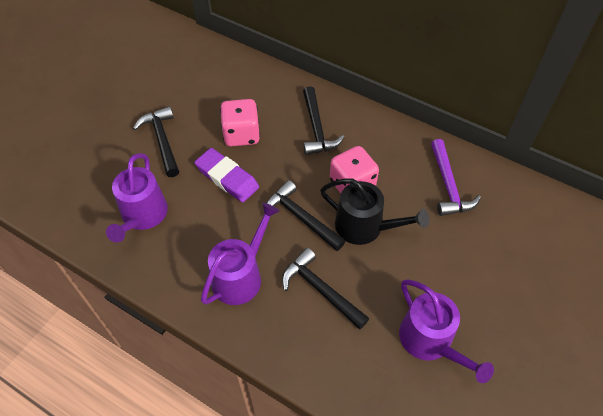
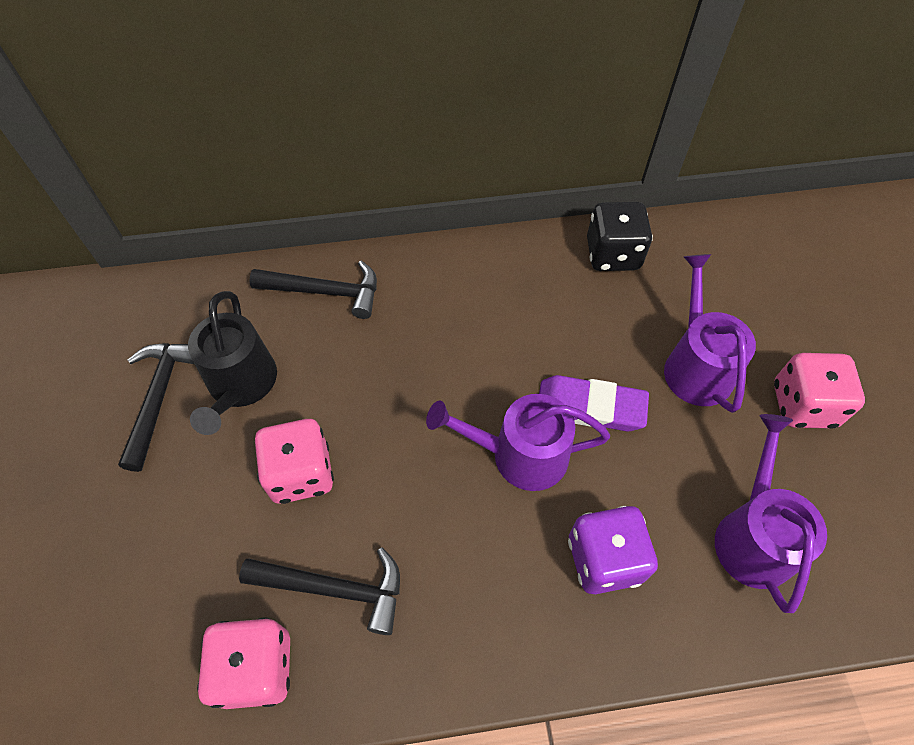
black dice: none = 0 -> [587,202,653,271] = 1
black hammer: [133,106,179,177] [266,180,345,251] [282,248,369,330] [303,86,344,155] = 4 -> [118,343,194,472] [239,547,400,635] [249,261,377,319] = 3
pink dice: [220,99,260,146] [330,146,379,193] = 2 -> [197,618,290,709] [255,419,334,504] [774,353,865,429] = 3
purple dice: none = 0 -> [568,506,658,594] = 1
purple hammer: [431,139,481,216] = 1 -> none = 0

